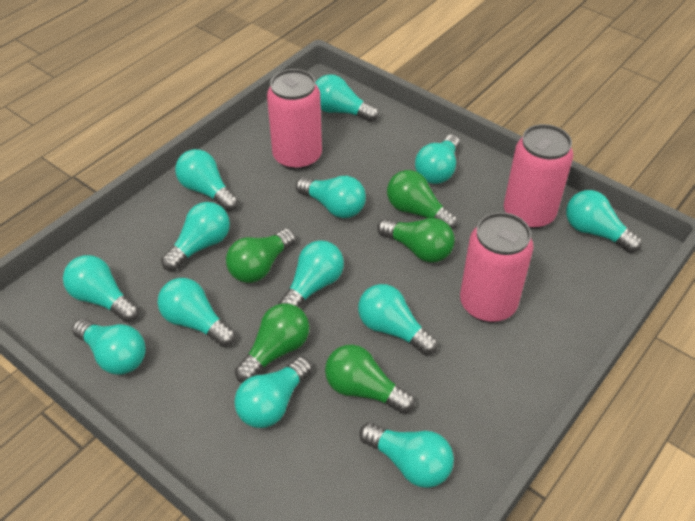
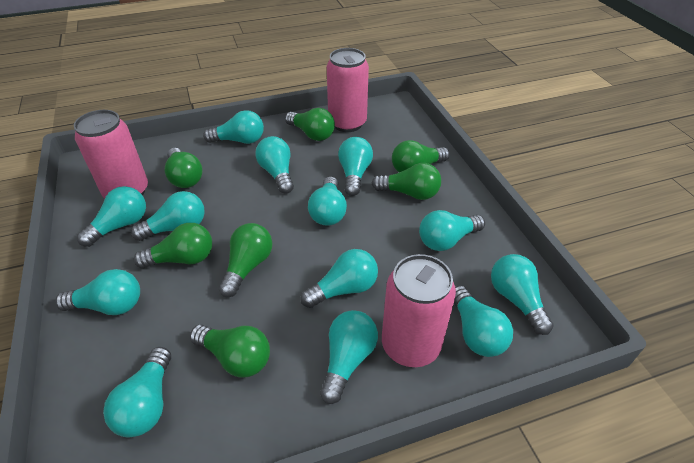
green light bulb: [226,229,296,283] [235,303,309,383] [325,345,415,414] [377,218,455,263] [387,170,457,230] = 5 -> [134,223,212,268] [165,148,203,188] [190,325,270,377] [219,223,272,297] [285,108,335,141] [371,163,441,200] [392,140,449,172] = 7

